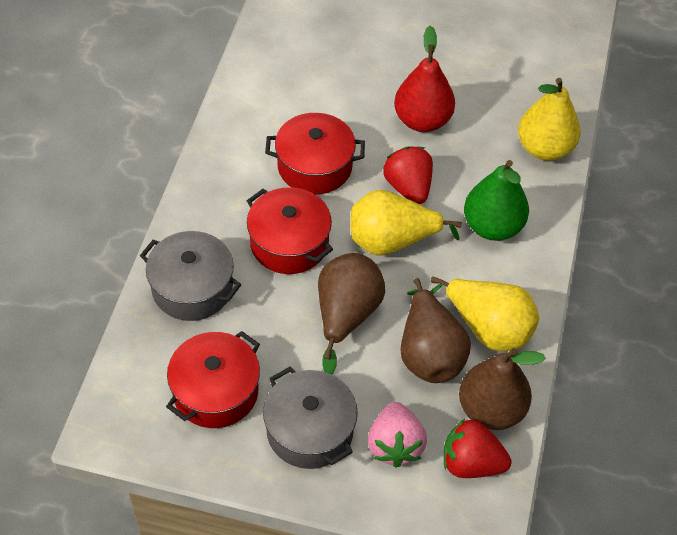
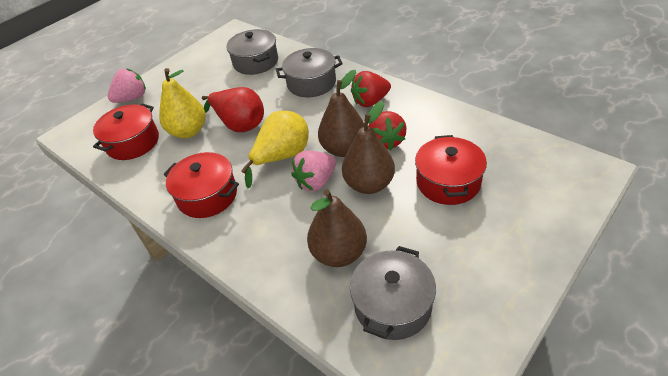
green pear: [464,160,529,241] = 1 -> none = 0
grey pot: [140,231,241,321] [263,367,358,469] = 2 -> [226,29,278,75] [276,48,343,97] [350,246,436,340] = 3
pink strawberry: [368,402,427,468] = 1 -> [108,68,146,103] [291,151,336,191] = 2
yellow pear: [351,190,462,256] [430,277,539,351] [518,78,580,161] = 3 -> [159,68,206,138] [241,111,309,188] = 2

